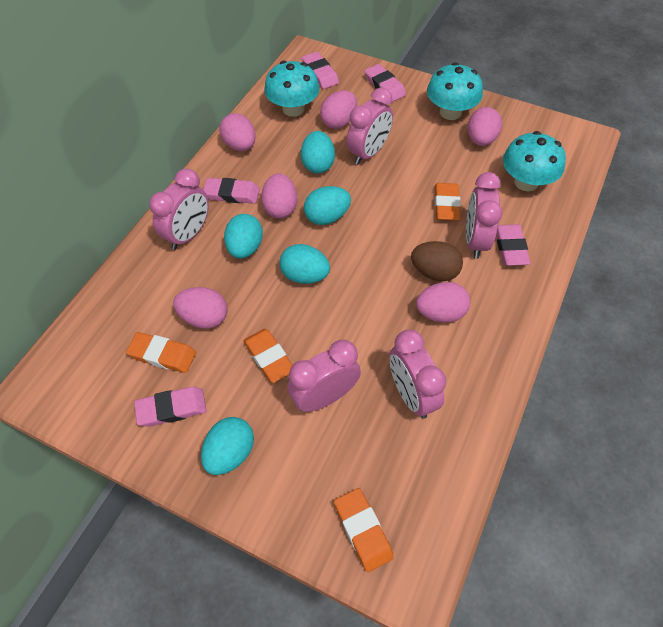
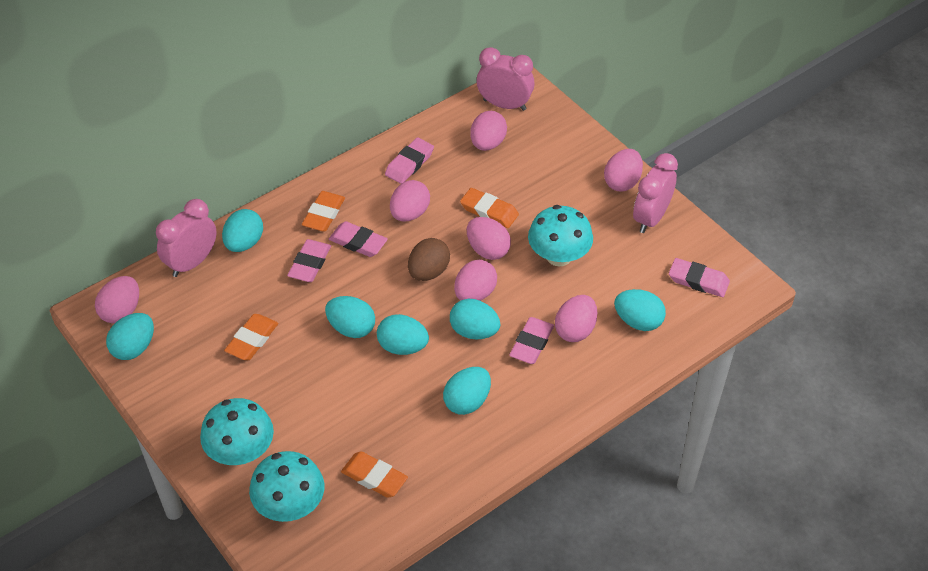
pink clock: [149,168,209,250] [287,340,361,412] [346,87,393,165] [389,330,446,419] [466,172,502,259] = 5 -> [156,199,217,277] [476,47,535,111] [633,153,678,233] = 3
pink egg: [173,287,228,329] [219,113,256,151] [261,173,298,219] [320,90,357,129] [416,282,470,323] [468,107,502,146] = 6 -> [95,276,139,323] [390,180,430,221] [454,260,497,301] [467,217,511,260] [470,111,507,151] [555,295,597,342] [604,149,643,191] = 7
turquoise egg: [201,417,254,475] [224,214,263,259] [280,244,330,284] [301,131,335,174] [304,186,351,225] = 5 -> [106,313,154,360] [222,209,263,252] [325,296,375,338] [377,314,429,355] [443,367,491,415] [450,299,500,340] [614,289,666,331] = 7

